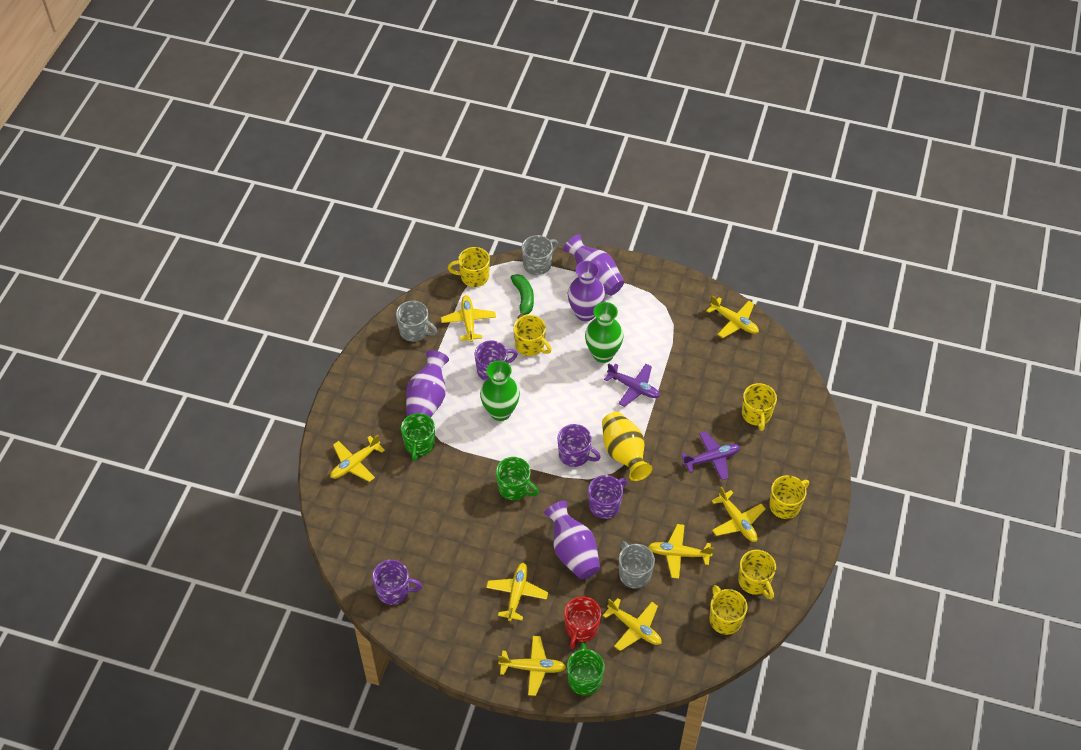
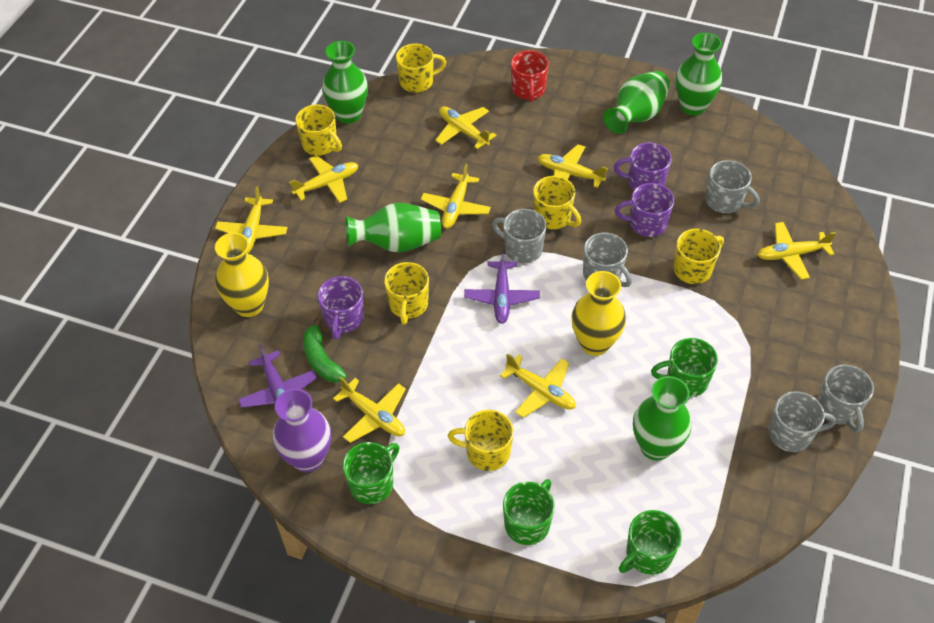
green mug: [401,413,435,461] [496,457,539,500] [567,643,605,696] = 3 -> [343,442,399,504] [503,479,555,545] [619,510,682,575] [651,338,718,397] = 4
green vase: [480,360,520,421] [585,302,624,363] = 2 -> [322,41,368,124] [345,203,441,253] [603,71,670,134] [633,376,692,461] [676,33,722,116] = 5
grey mug: [396,301,437,342] [522,235,558,275] [619,541,655,589] = 3 -> [492,209,547,263] [583,232,632,287] [705,160,760,213] [768,391,837,452] [817,364,874,433] = 5
purple mug: [372,560,422,605] [475,340,518,381] [557,424,601,467] [588,475,627,519] = 4 -> [317,276,364,339] [614,143,672,190] [615,183,674,237] = 3
purple vase: [406,350,449,417] [544,501,600,579] [563,234,624,296] [568,261,605,321] = 4 -> [273,389,331,473] = 1
yellow vase: [602,412,652,481] = 1 -> [215,233,269,317] [571,271,626,356] = 2

